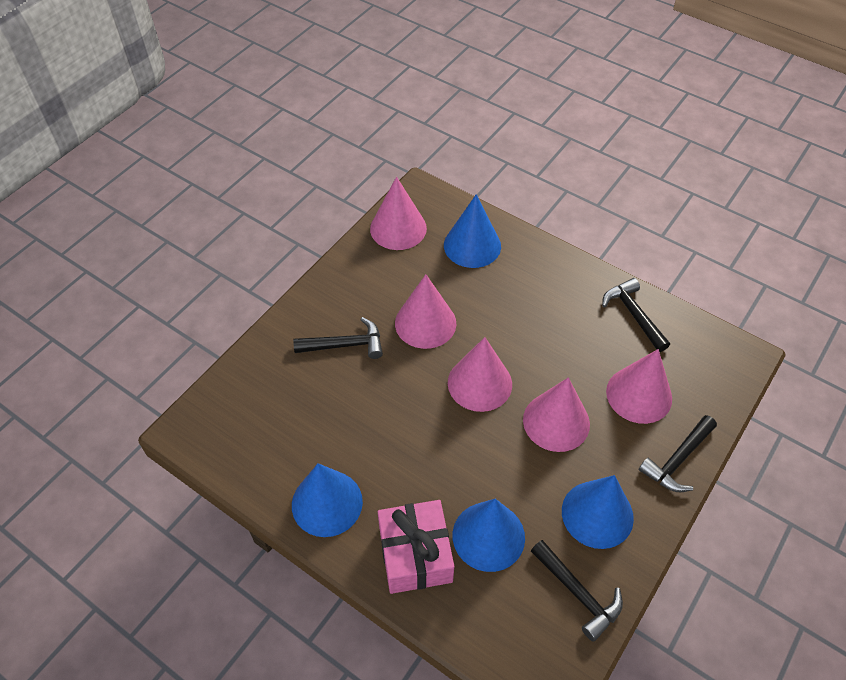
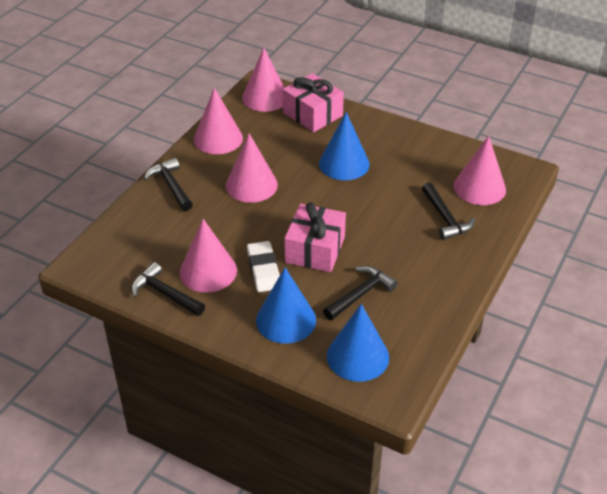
blue cone: [292,463,363,537] [444,194,501,268] [452,499,525,572] [562,475,634,549] = 4 -> [256,268,316,344] [319,112,370,180] [327,304,389,382] = 3
pink gift: [378,500,454,594] = 1 -> [283,73,344,132] [284,202,346,272] = 2
white eraser: none = 0 -> [247,241,280,292] = 1

